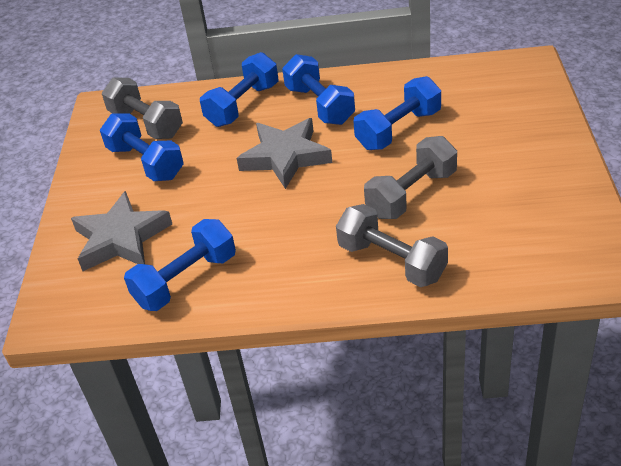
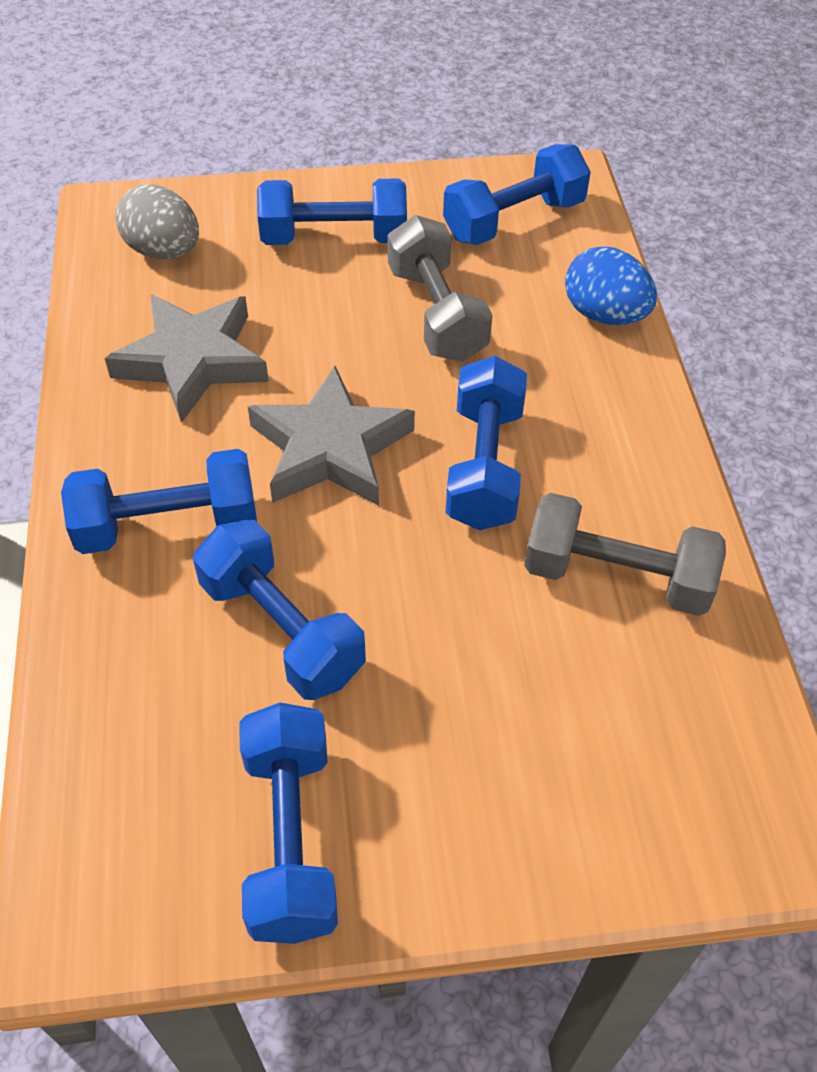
blue dumbbell: [100,113,184,181] [124,219,236,311] [200,52,278,127] [282,54,355,125] [353,76,441,150] = 5 -> [61,449,257,554] [193,520,366,700] [239,703,338,944] [257,178,407,245] [443,144,591,245] [445,356,527,530] = 6
blue egg: none = 0 -> [565,246,657,325] = 1
grey dumbbell: [102,77,183,139] [336,204,448,287] [364,136,457,219] = 3 -> [387,215,492,362] [524,493,726,616] = 2
grey egg: none = 0 -> [115,184,199,259] = 1

